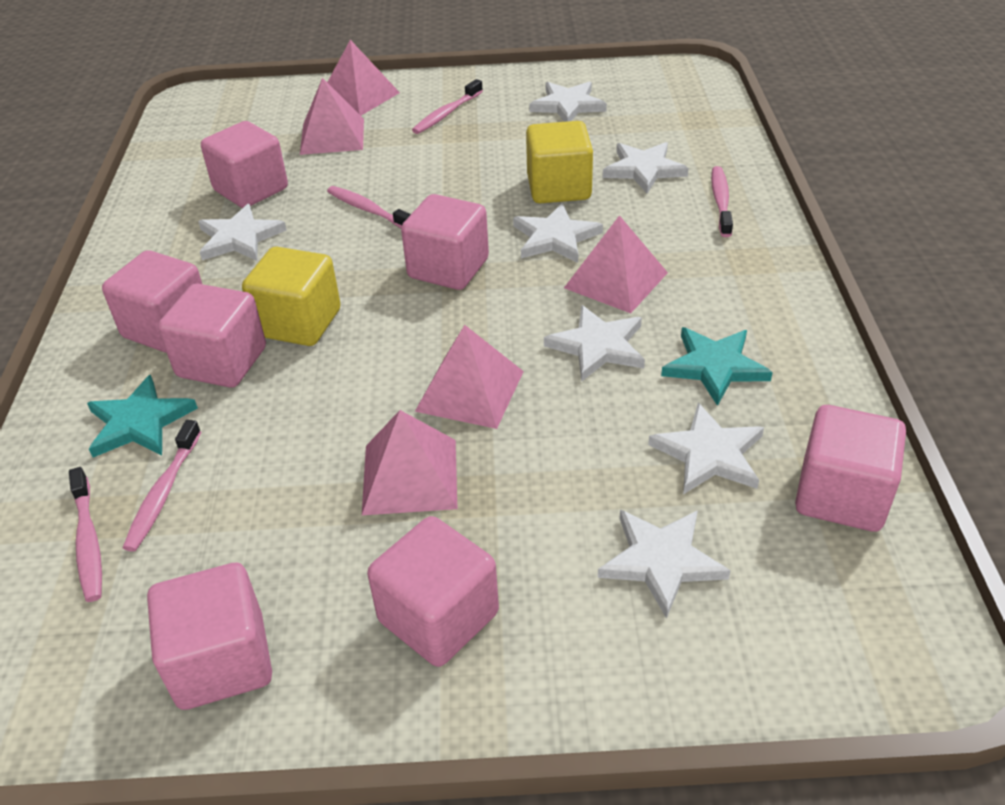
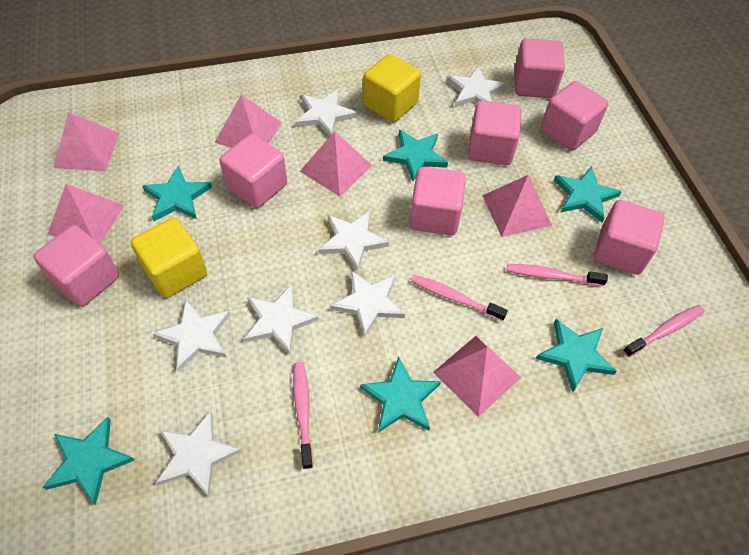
pink pyramid: [300,78,364,155] [327,40,400,116] [362,410,457,515] [415,325,524,429] [564,215,668,313] = 5 -> [47,184,124,244] [54,112,119,171] [215,94,282,148] [300,131,373,197] [433,336,521,417] [482,175,552,237] = 6
pink toothbrush: [69,467,102,602] [123,420,201,552] [327,186,411,229] [412,79,483,134] [711,166,733,237] = 5 -> [293,362,313,469] [411,275,508,321] [507,264,608,286] [623,305,705,357] = 4
turquoise star: [87,375,198,457] [661,327,773,406] = 2 -> [43,417,134,505] [142,166,212,222] [360,357,441,433] [383,130,448,181] [536,319,617,392] [554,166,622,223] = 6

